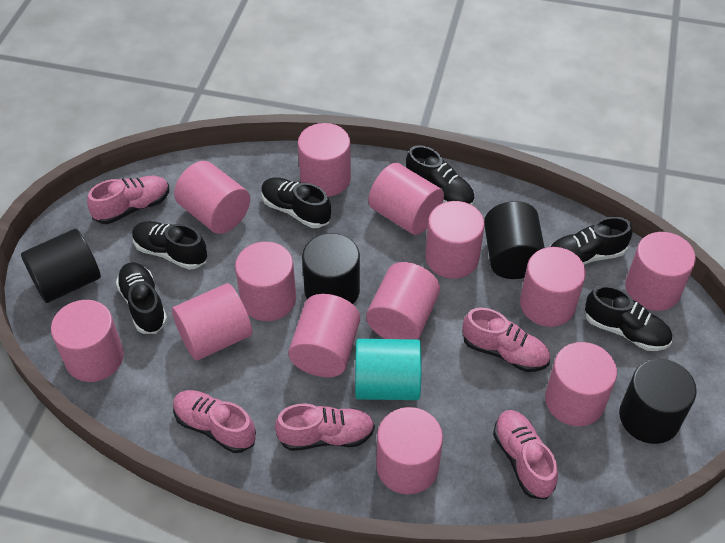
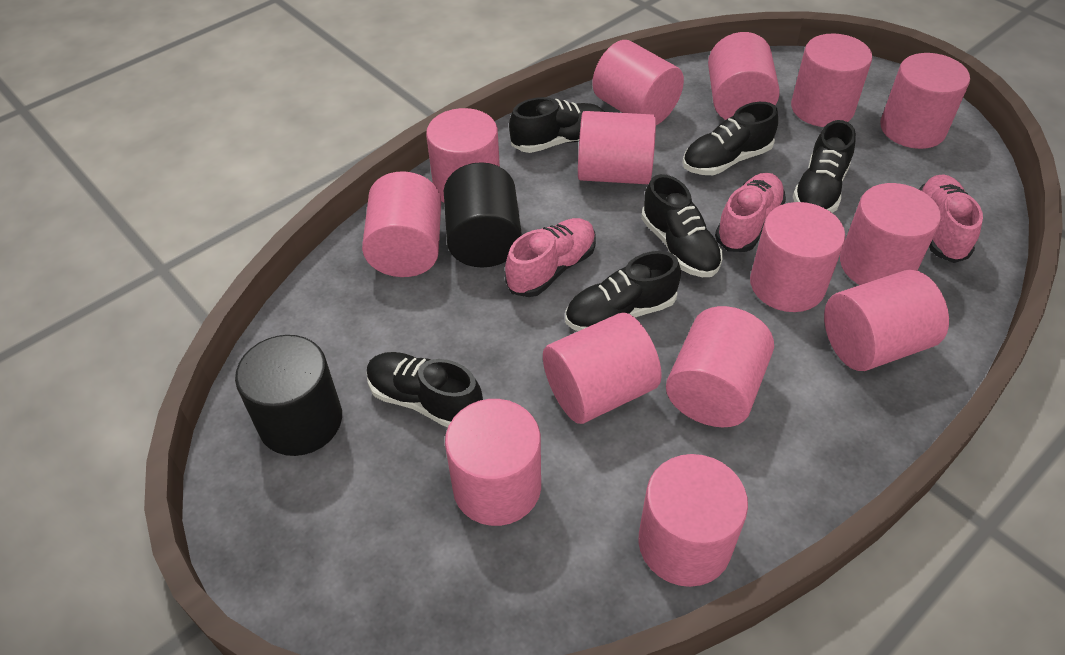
black cylinder: [21,229,101,303] [302,233,360,304] [484,201,545,279] [619,359,697,444] = 4 -> [235,335,342,456] [444,162,522,268] = 2
pink cylinder: [51,300,124,382] [172,283,252,360] [174,161,250,234] [235,242,296,321] [288,294,360,377] [298,123,351,197] [366,262,440,339] [368,163,444,235] [376,407,443,494] [425,201,485,279] [520,247,586,327] [545,342,617,426] [625,232,696,311] = 13 -> [362,171,441,277] [426,108,500,203] [445,399,541,526] [543,313,662,424] [578,111,656,184] [592,40,684,125] [638,454,748,587] [666,306,774,427] [708,32,780,120] [750,202,846,312] [791,33,872,127] [824,270,949,371] [840,183,941,285] [880,53,970,149] = 14
pink shoe: [87,176,169,224] [173,390,256,453] [275,404,375,451] [463,308,550,372] [493,410,558,499] = 5 -> [505,218,596,297] [715,173,786,252] [919,174,983,263] = 3
turquoise cylinder: [355,339,421,400] = 1 -> none = 0

